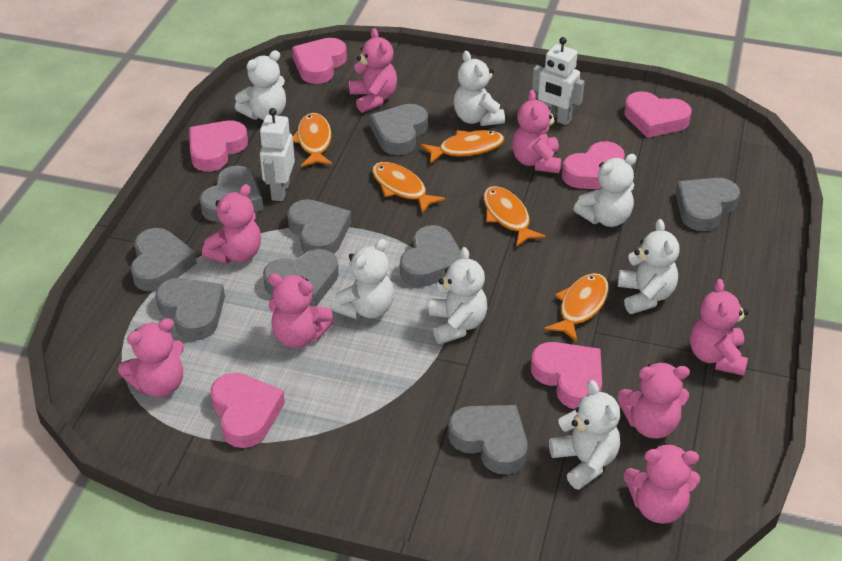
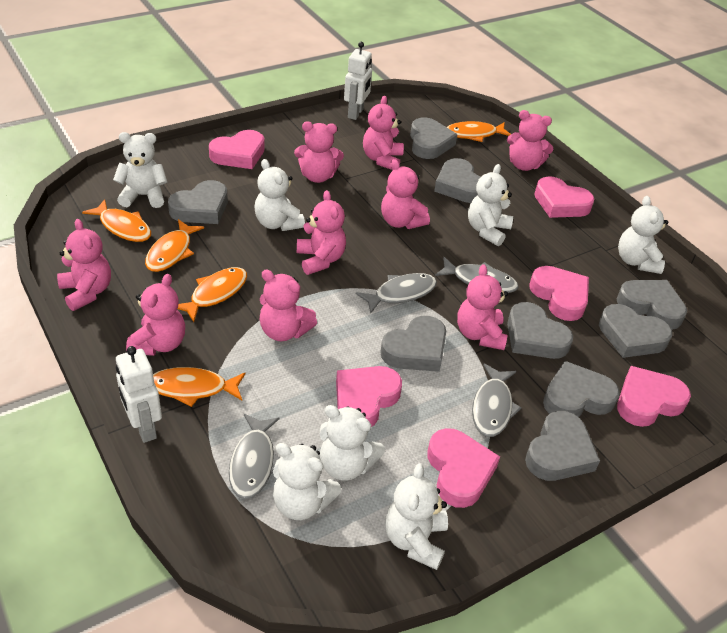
grey fish: none = 0 -> [229,414,280,499] [356,273,437,314] [435,257,519,293] [472,363,521,437] = 4
pink teddy bear: [118,318,184,397] [202,184,261,264] [268,274,334,348] [349,28,397,113] [512,90,562,173] [618,362,690,439] [624,443,700,524] [690,279,748,376] = 8 -> [57,219,111,311] [126,274,185,356] [260,270,317,341] [294,122,344,183] [297,190,346,275] [363,96,404,170] [381,159,430,229] [457,264,508,350] [507,110,553,171] = 9

